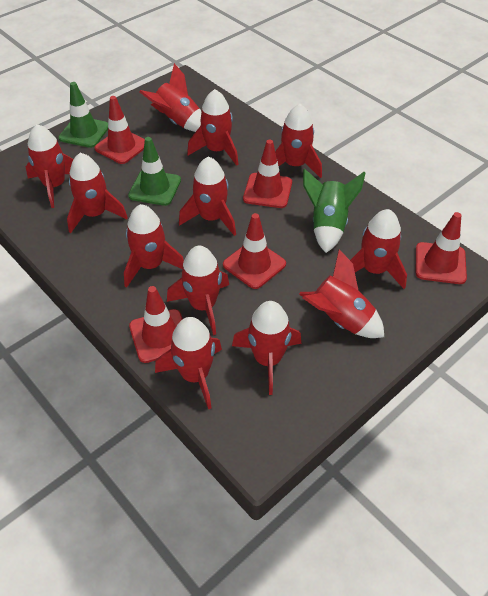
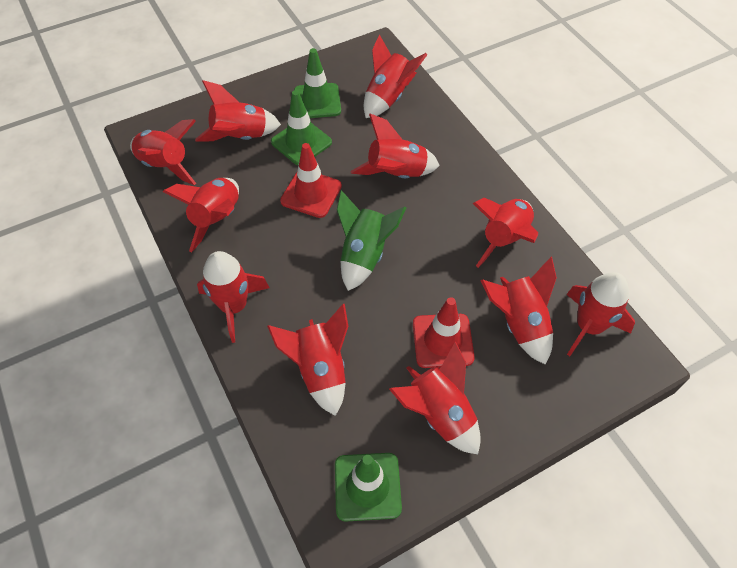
green traffic cone: [59,82,108,148] [128,137,181,206] = 2 -> [271,90,332,165] [294,48,341,118] [335,453,402,521] = 3
red rocket: [26,124,74,208] [67,153,128,233] [124,204,184,288] [140,63,201,132] [155,317,222,409] [167,245,229,335] [179,156,236,236] [187,89,239,166] [232,301,301,395] [275,104,322,178] [299,249,384,338] [350,209,407,289] = 12 -> [130,119,196,185] [163,178,239,252] [195,80,281,141] [197,251,270,343] [267,304,348,416] [351,114,440,178] [364,34,427,118] [389,341,481,454] [473,197,538,268] [480,256,557,365] [566,272,635,356] = 11
red traffic cone: [94,96,145,164] [129,286,183,363] [223,213,286,289] [243,139,292,208] [416,212,467,284] = 5 -> [280,143,342,218] [413,297,475,368] = 2

